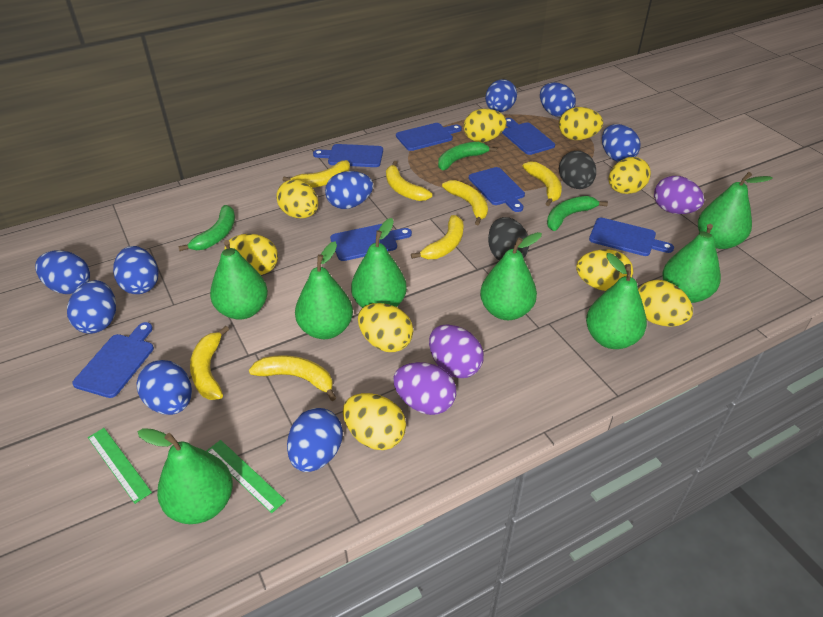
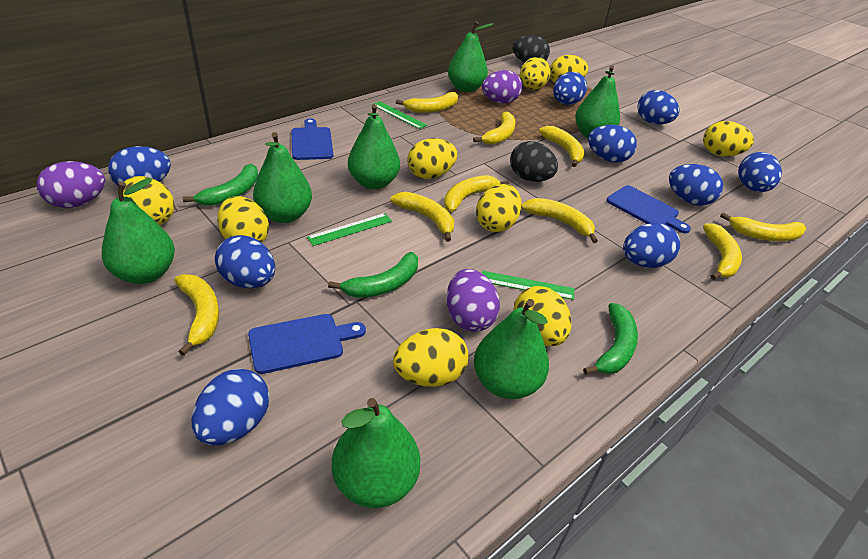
blue cutting board: [72,322,154,398] [313,144,383,167] [330,224,412,261] [396,123,462,151] [469,167,525,212] [502,118,555,155] [589,218,674,256] = 7 -> [248,314,366,374] [291,118,333,160] [607,185,691,233] = 3
green pear: [137,428,233,524] [210,240,268,320] [295,241,353,339] [351,218,407,308] [480,232,542,320] [586,253,647,349] [662,224,721,303] [698,172,773,249] = 8 -> [102,178,175,284] [253,132,312,223] [332,398,420,508] [348,104,400,189] [448,21,493,92] [474,299,549,399] [575,65,620,138] = 7
green ruler: [88,428,152,504] [206,440,286,513] = 2 -> [307,213,392,246] [372,101,427,129] [482,271,574,300] = 3
yellow banana: [190,326,229,400] [249,355,336,401] [283,160,350,188] [386,161,432,201] [411,215,464,259] [442,180,488,225] [523,162,562,206] = 7 -> [174,274,219,356] [390,192,454,242] [396,92,458,113] [444,175,509,212] [473,112,516,145] [521,198,598,243] [539,126,585,167] [703,223,742,280] [720,212,806,241] = 9

